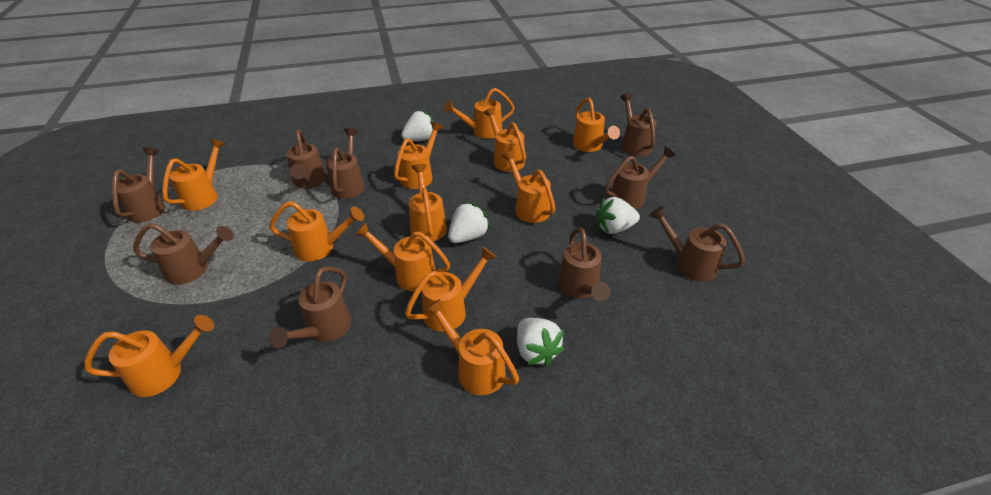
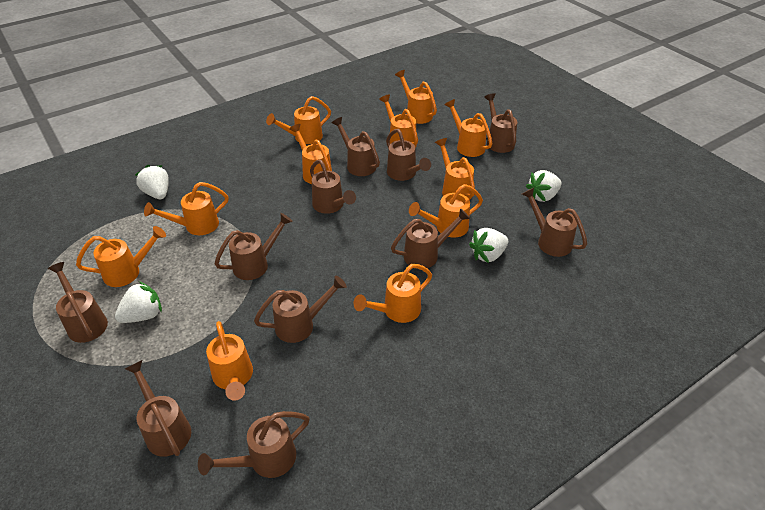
brown watering can: [112,147,166,223] [133,223,233,285] [269,266,351,348] [286,130,326,188] [326,128,365,199] [558,227,610,301] [605,146,676,209] [620,93,656,156] [649,206,745,282] = 9 -> [48,262,108,343] [125,360,191,457] [198,411,310,478] [214,213,293,280] [254,275,347,343] [310,160,356,214] [332,117,380,176] [386,129,431,181] [391,208,470,268] [484,93,517,153] [522,188,587,257] = 11
orange watering can: [84,315,214,397] [162,139,225,211] [269,201,364,261] [355,223,450,291] [394,122,443,189] [405,247,497,332] [409,164,447,241] [424,299,519,395] [444,88,515,139] [483,107,526,172] [501,150,556,223] [573,98,620,152] = 12 -> [76,226,166,287] [144,182,229,235] [206,321,253,401] [266,96,331,144] [289,124,332,184] [354,264,432,323] [379,95,418,148] [395,70,437,124] [409,184,483,238] [435,138,475,200] [444,99,492,157] = 11

